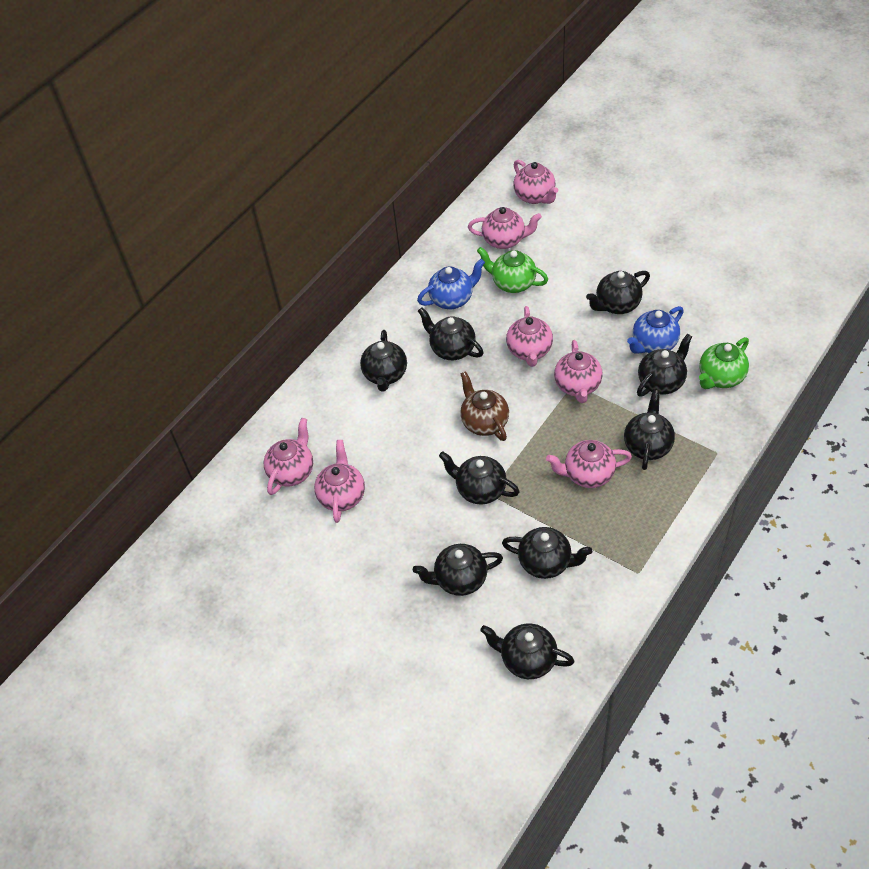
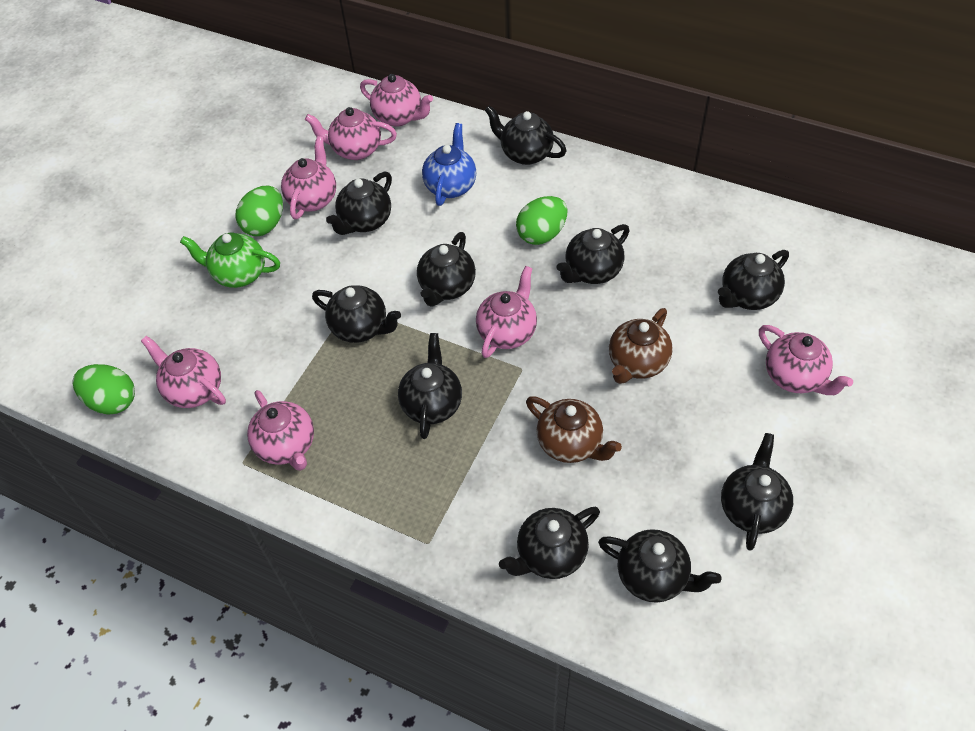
black teapot: [360,330,407,392] [413,544,503,596] [418,307,483,360] [439,451,520,505] [480,623,575,679] [502,527,592,579] [586,271,650,314] [624,390,675,470] [637,334,692,396] = 9 -> [312,285,401,343] [326,171,392,235] [398,333,462,439] [417,232,476,307] [485,105,567,165] [499,507,600,579] [556,224,630,284] [598,529,722,603] [718,250,789,310] [721,433,793,551] = 10
blue teapot: [417,259,485,309] [627,306,684,354] = 2 -> [422,123,476,206] = 1
brown teapot: [460,371,509,441] = 1 -> [526,396,622,463] [609,308,673,384] = 2
green egg: none = 0 -> [72,364,135,414] [235,186,283,236] [516,196,567,245] = 3
green teapot: [477,247,548,293] [699,337,749,389] = 2 -> [180,233,280,288] = 1

